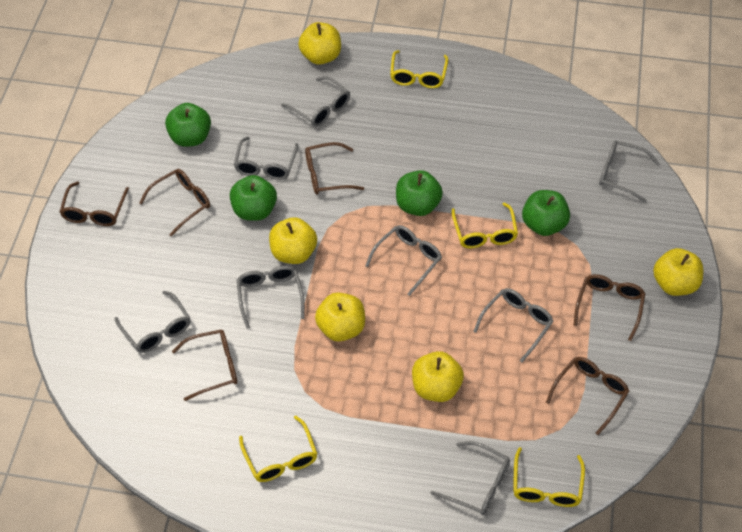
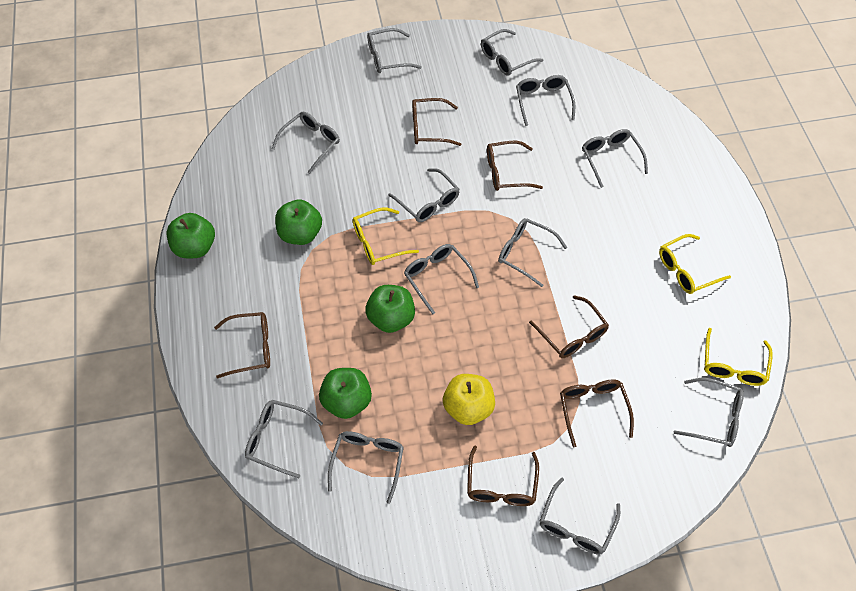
grey glasses: [115,291,190,353] [234,136,298,180] [237,266,305,329] [281,76,350,127] [365,225,442,296] [430,441,510,515] [473,288,554,362] [599,140,660,203] = 8 -> [245,400,323,478] [272,112,340,174] [328,431,404,504] [367,28,422,73] [388,168,460,222] [404,244,479,314] [481,29,543,76] [498,218,567,287] [516,75,575,126] [540,478,620,555] [582,129,648,188] [674,378,744,447] = 12
yellow apple: [269,217,317,264] [298,22,341,65] [315,292,365,341] [412,351,464,402] [653,248,703,296] = 5 -> [443,374,495,425] = 1
yellow glasses: [239,416,317,482] [390,50,448,88] [452,202,518,248] [513,447,585,507] = 4 -> [352,208,419,265] [659,234,731,294] [704,328,773,386] = 3

